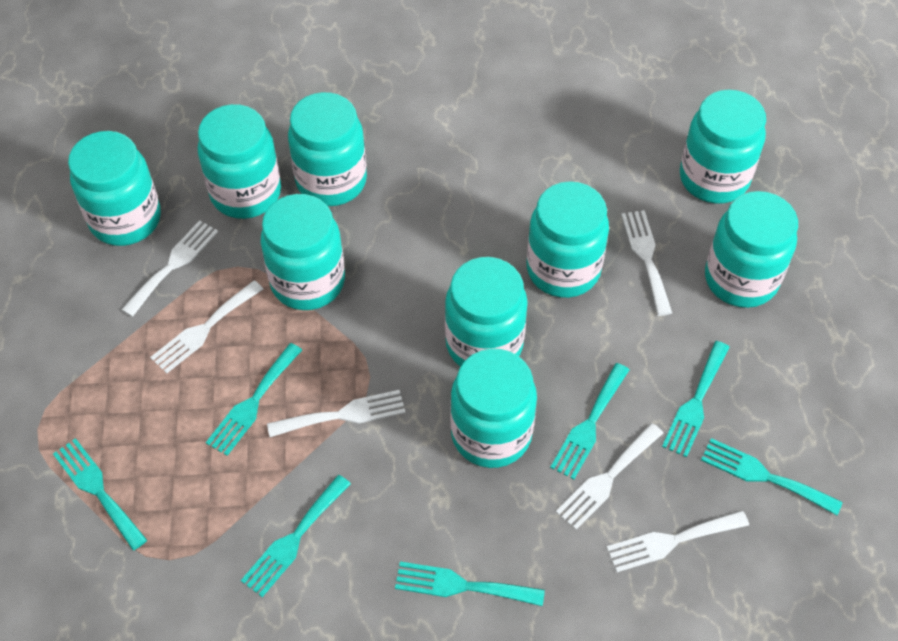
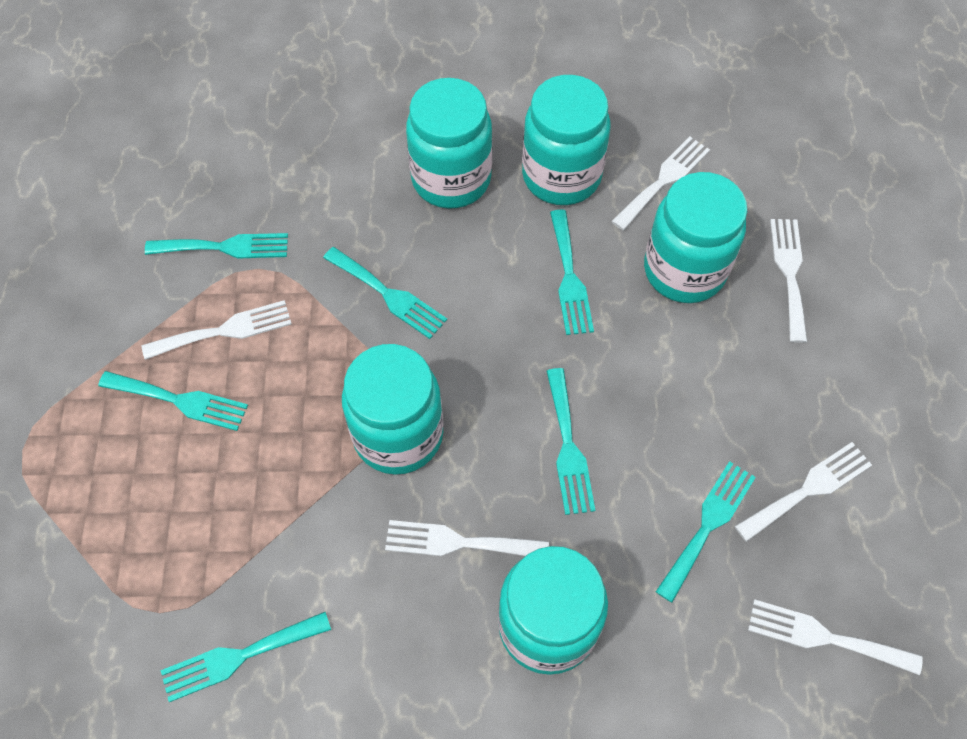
turquoise jar: [68,131,161,246] [198,104,281,219] [261,194,345,310] [288,92,367,206] [445,257,528,367] [450,349,537,468] [527,181,609,298] [680,90,766,203] [705,191,798,308] = 9 -> [342,344,443,475] [406,78,492,209] [498,546,608,675] [522,75,610,205] [644,172,747,303] = 5

